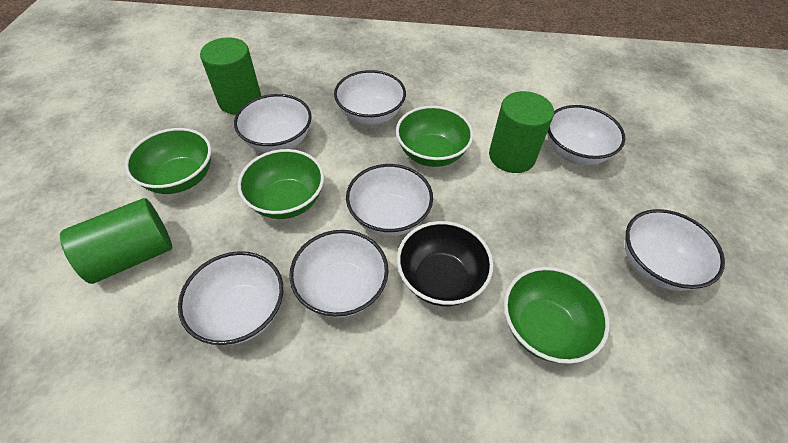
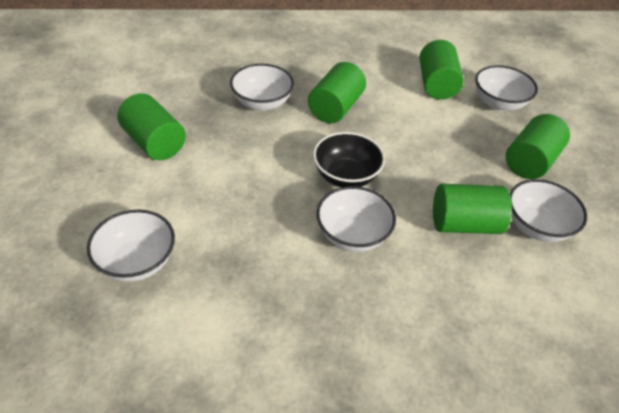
green bowl: [125,128,211,194] [238,149,324,219] [396,106,473,167] [504,267,610,364] = 4 -> none = 0
green cylinder: [60,198,172,284] [200,37,261,115] [489,91,554,173] = 3 -> [117,93,186,160] [308,62,366,123] [419,40,464,100] [433,184,512,234] [506,114,570,179] = 5
white bowl: [178,251,283,345] [234,94,312,153] [289,230,389,318] [334,70,406,125] [346,164,433,236] [547,105,625,165] [625,209,725,291] = 7 -> [87,210,175,282] [230,64,294,111] [316,186,396,252] [475,65,538,111] [510,179,587,242] = 5

